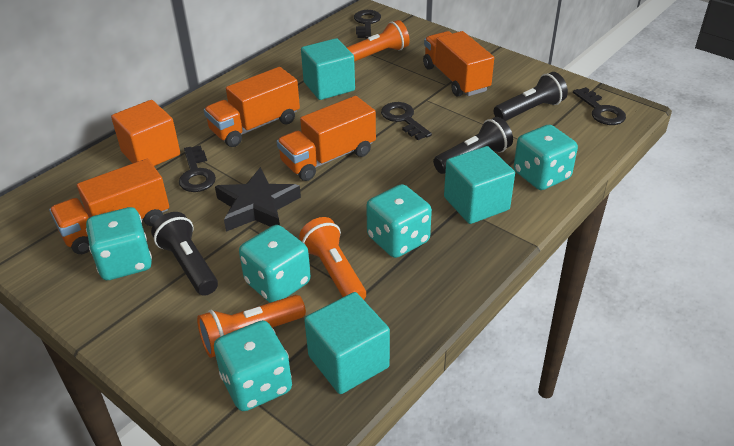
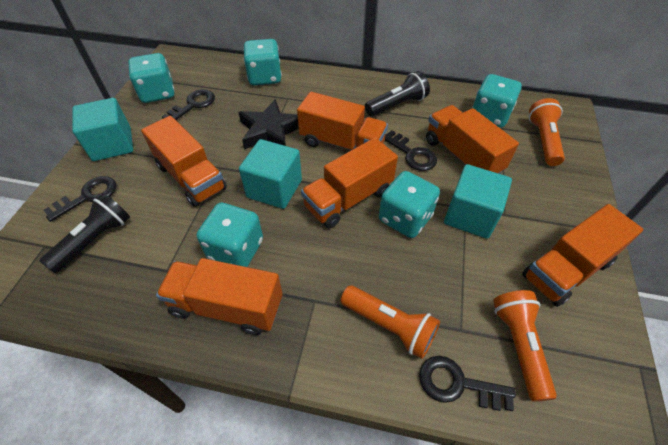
black flashlight: [151,212,218,296] [433,117,513,174] [494,72,568,121] = 3 -> [40,193,130,273] [365,71,430,117] = 2
orange cube: [111,100,180,166] = 1 -> none = 0
orange truck: [49,159,169,254] [204,67,300,147] [277,96,376,181] [423,31,494,97] = 4 -> [141,116,227,207] [156,258,283,335] [297,92,388,150] [301,138,398,228] [426,105,519,174] [522,204,643,307] = 6

